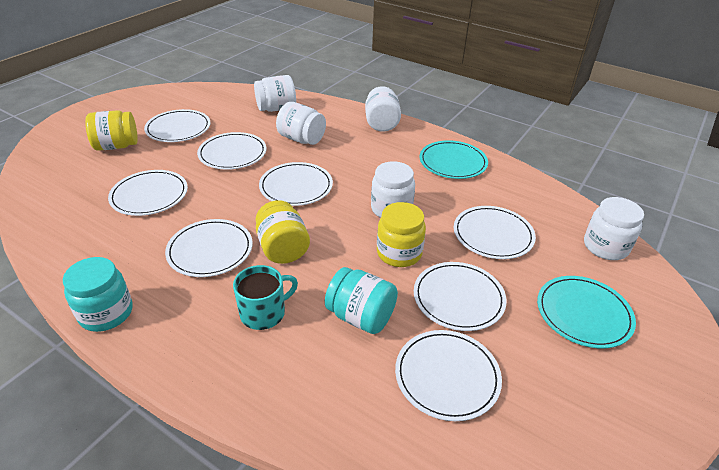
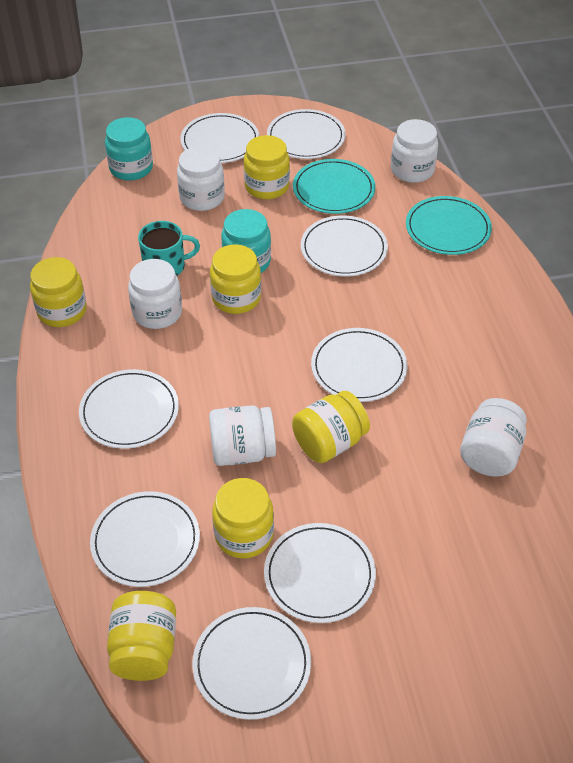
yellow jar: [85,110,138,151] [255,200,310,264] [377,202,426,267] = 3 -> [30,257,87,327] [107,591,176,681] [210,244,261,314] [212,478,274,559] [244,135,290,199] [292,391,370,463] = 6

